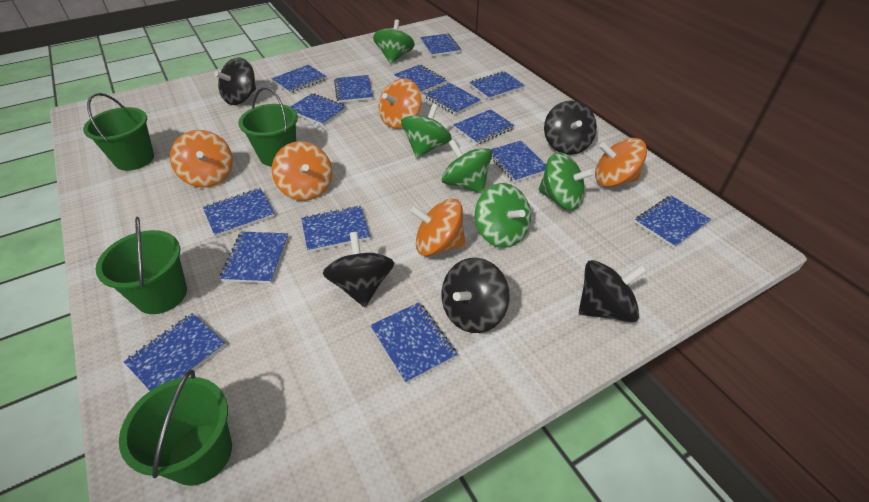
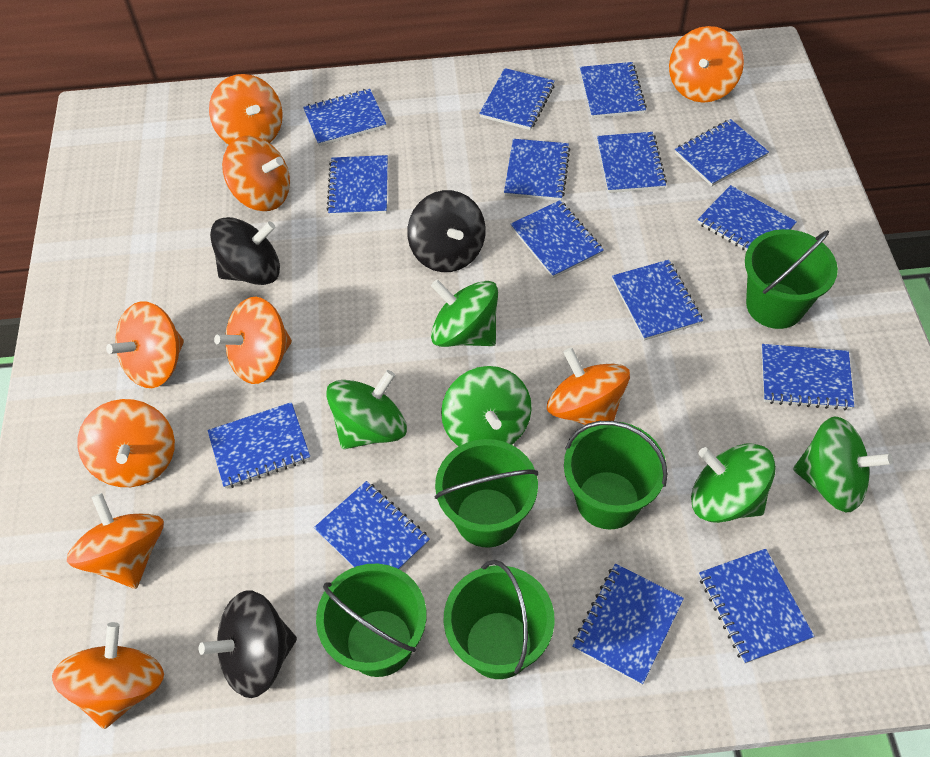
black spinning top: [214,57,256,105] [323,232,394,307] [441,258,510,333] [544,100,597,155] [579,260,647,322] = 5 -> [199,590,297,698] [210,217,280,285] [407,190,486,272] = 3
green bucket: [83,93,154,171] [96,217,187,314] [119,370,232,486] [238,87,298,167] = 4 -> [316,564,426,677] [434,439,538,548] [444,560,555,679] [564,421,668,530] [745,229,838,329] = 5
orange spinning top: [170,130,233,188] [272,141,332,201] [379,78,421,128] [410,199,465,256] [595,138,647,187] = 5 -> [52,622,164,729] [67,493,164,589] [77,399,175,487] [106,301,184,388] [209,74,283,144] [214,297,292,384] [222,136,290,211] [547,347,630,425] [669,26,744,103] = 9

